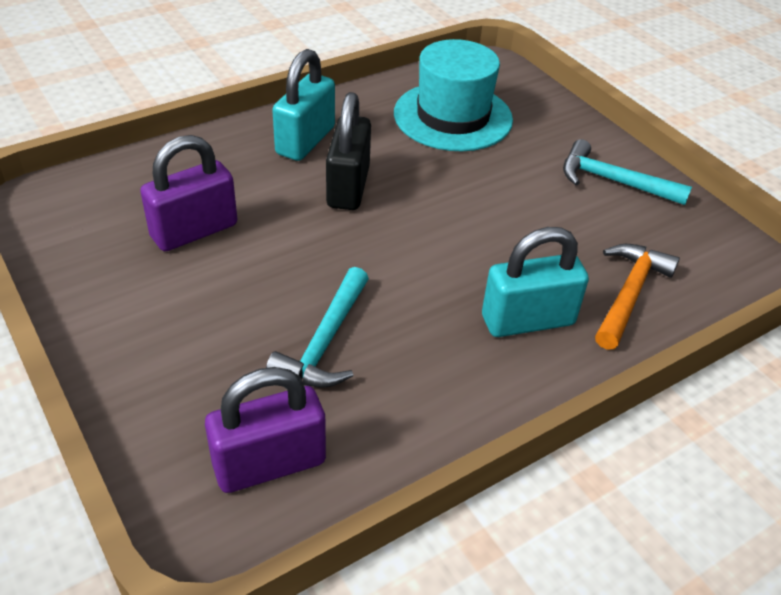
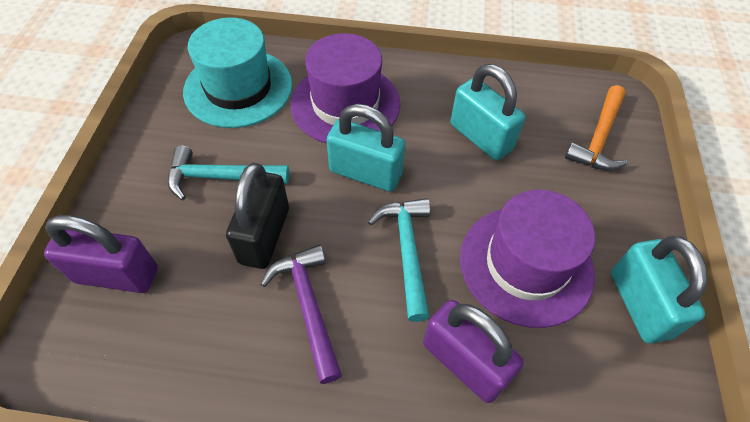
purple hammer: none = 0 -> [261,245,342,384] = 1
purple hat: none = 0 -> [291,33,400,143] [460,190,595,328] = 2
turquoise padlock: [272,49,335,161] [482,227,589,337] = 2 -> [327,104,406,192] [450,64,525,161] [611,236,708,343] = 3

